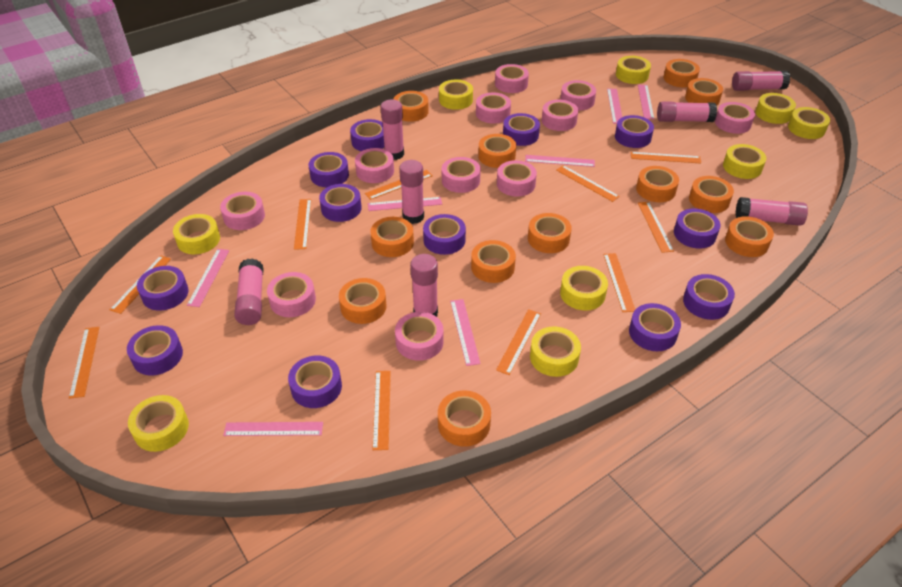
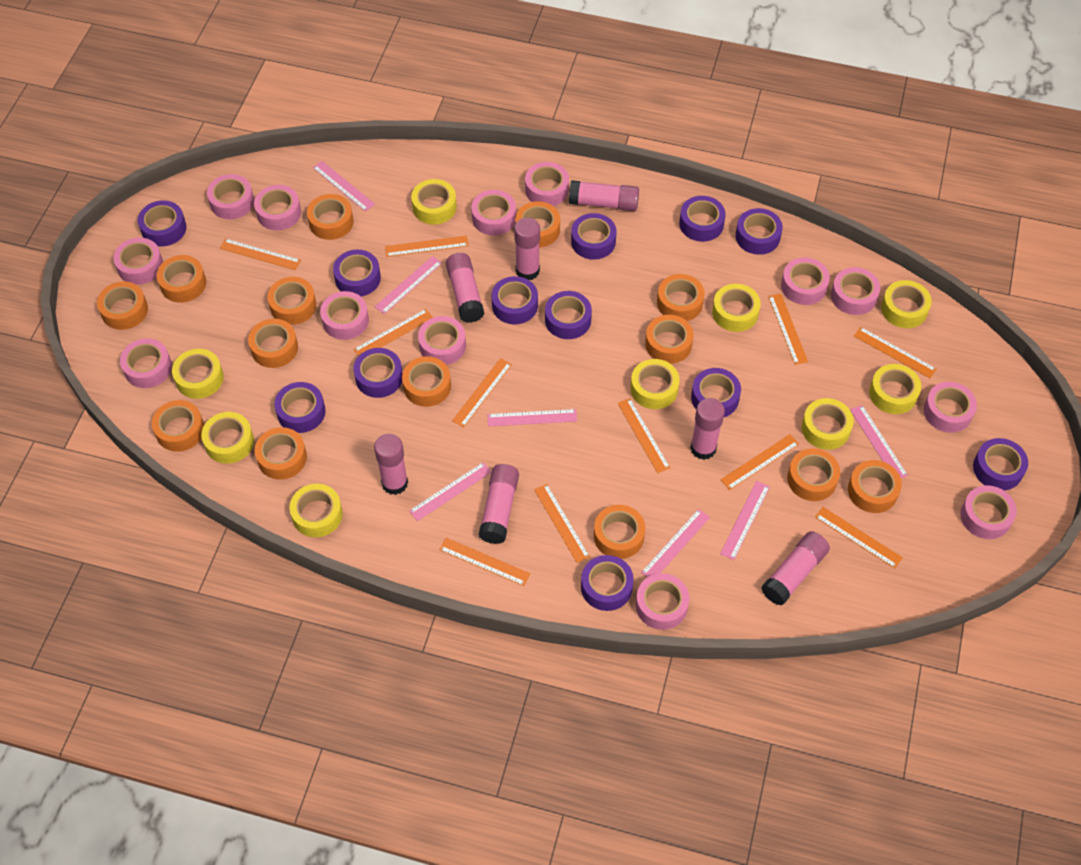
orange ruler: [69,327,99,399] [110,255,171,314] [294,199,311,250] [365,170,433,200] [373,371,391,450] [496,309,541,375] [556,165,620,202] [603,253,635,312] [631,152,701,163] [638,202,674,253] = 10 -> [220,238,301,270] [353,309,433,356] [385,236,469,257] [439,538,530,586] [452,358,512,427] [534,484,590,563] [618,398,670,473] [721,434,799,490] [768,294,808,365] [815,507,903,568] [854,327,937,378] = 11
orange tape: [339,278,387,324] [371,217,414,257] [394,91,429,122] [438,390,491,447] [471,240,516,283] [478,134,516,168] [528,213,572,253] [636,166,679,202] [663,59,700,87] [685,78,723,105] [689,176,734,213] [725,216,774,257] = 12 -> [97,282,148,330] [152,400,204,452] [157,255,206,303] [248,319,298,368] [254,427,307,480] [267,277,316,325] [307,194,354,240] [402,356,451,407] [515,201,560,248] [594,505,645,559] [645,315,694,364] [657,274,705,321] [787,448,840,501] [848,460,902,513] = 14
pink tape: [220,192,265,230] [267,272,316,317] [355,148,394,183] [395,312,444,361] [442,157,481,193] [476,92,511,124] [495,64,529,93] [497,160,537,197] [541,100,578,131] [560,80,596,110] [715,102,755,134] = 11 -> [113,238,163,285] [120,338,172,388] [207,174,254,219] [254,185,301,230] [320,291,369,340] [418,316,466,365] [471,190,516,236] [525,162,569,206] [636,573,689,630] [781,257,830,305] [831,267,880,315] [924,382,977,433] [960,485,1017,539] = 13

